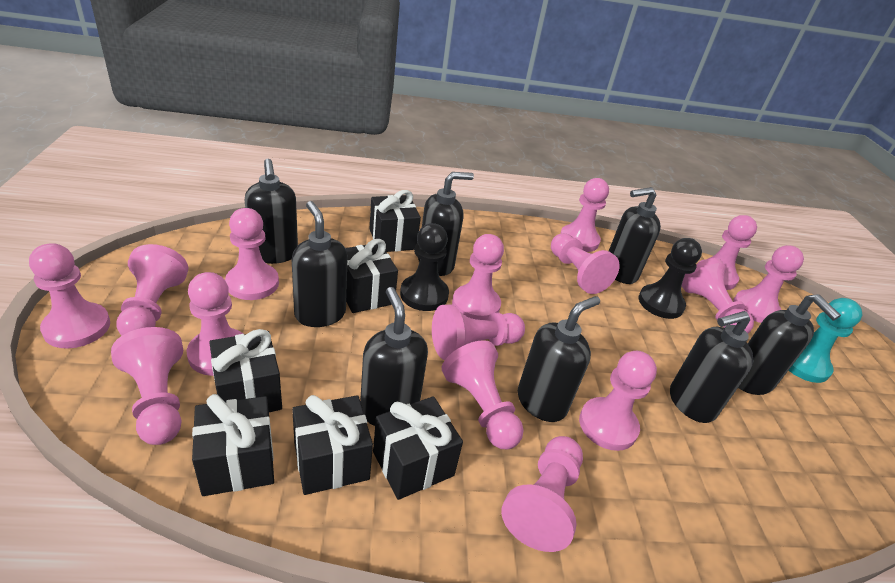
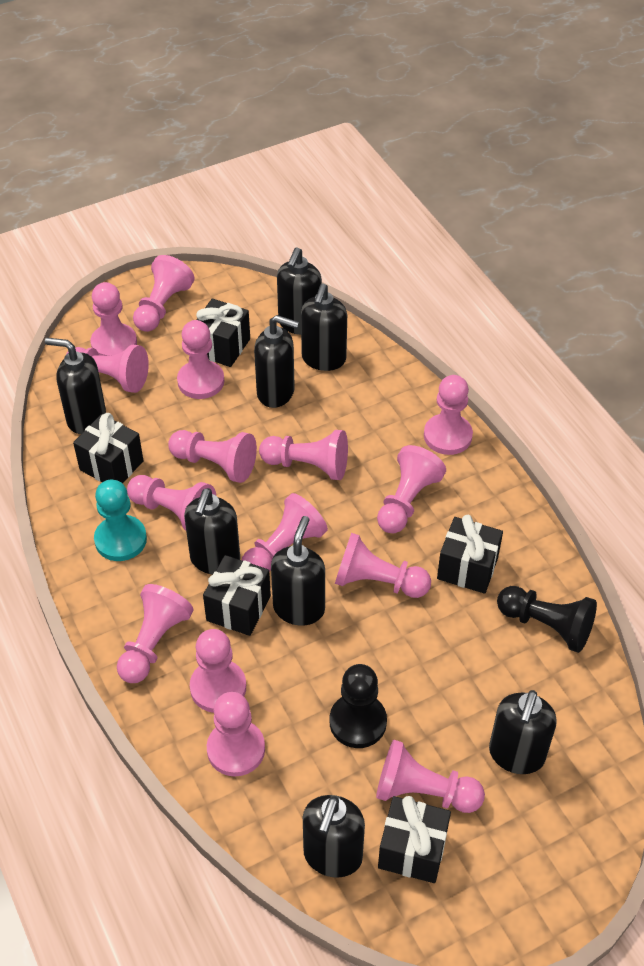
black gift: [192,394,274,496] [209,329,282,412] [292,395,373,495] [346,239,398,313] [369,190,421,252] [373,396,463,500] = 6 -> [73,413,144,484] [196,299,250,367] [203,555,271,636] [378,796,451,883] [437,515,503,594] = 5

